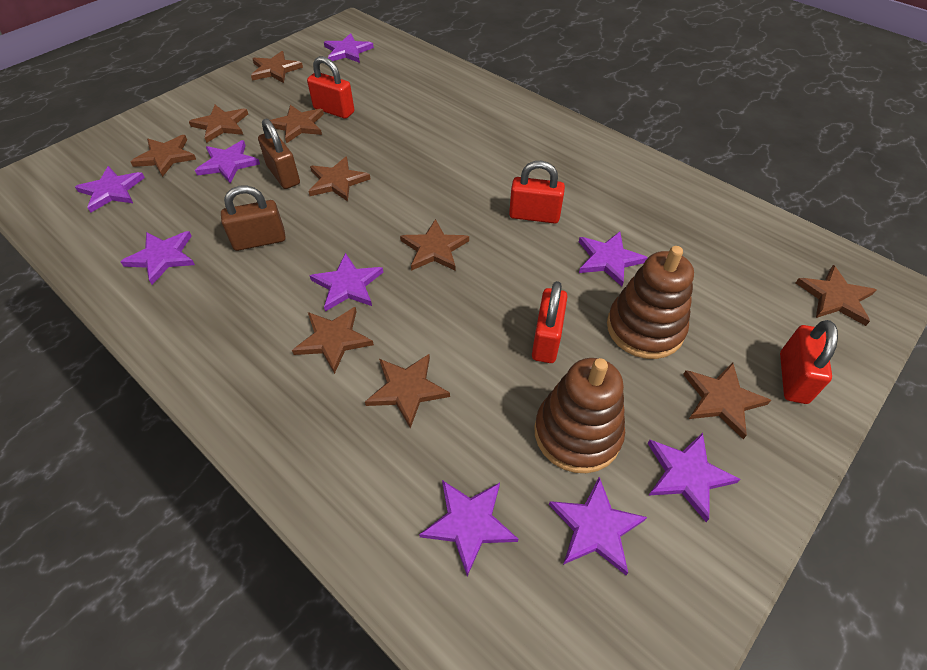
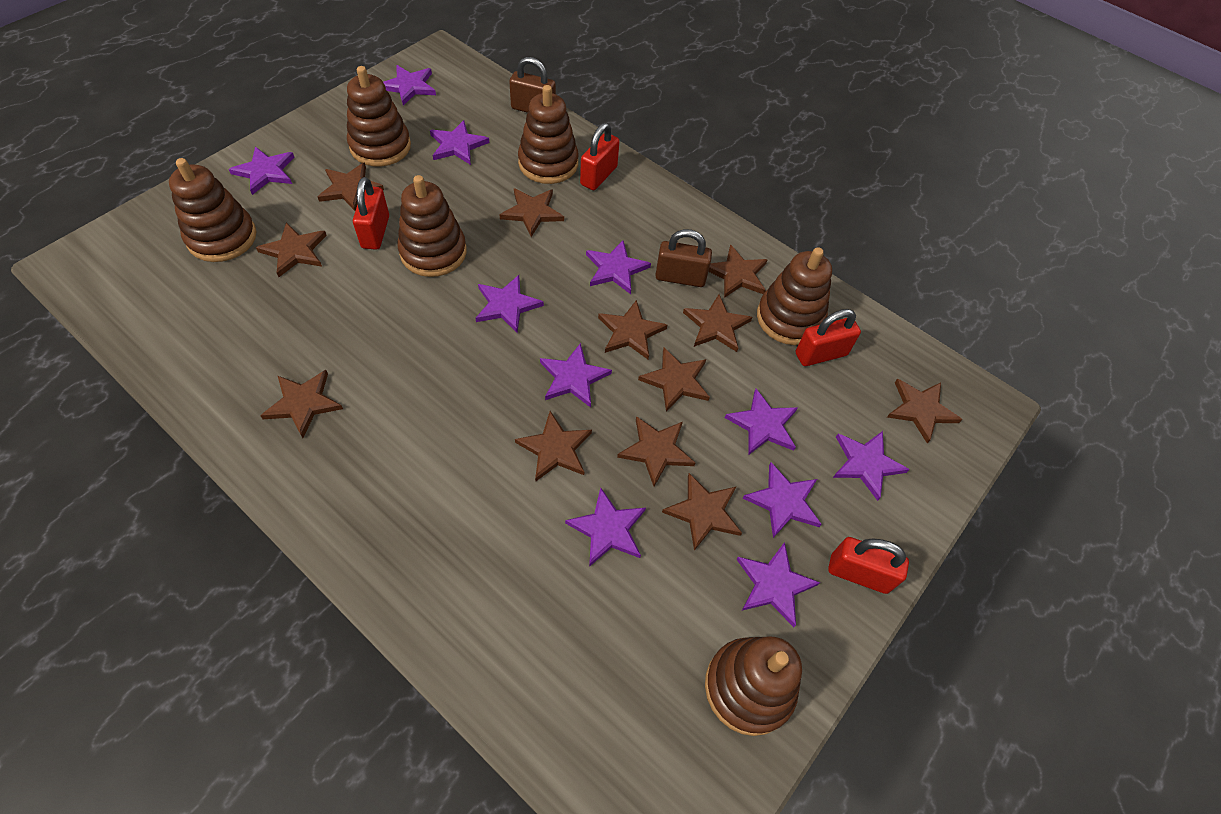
brown stacking toy: [534,358,625,473] [607,246,694,359] = 2 -> [169,158,257,262] [347,66,411,166] [397,175,467,277] [518,85,579,184] [705,636,802,736] [757,247,832,345] = 6
brown star: [131,135,196,177] [189,105,248,143] [251,51,303,83] [270,105,324,143] [292,307,374,374] [308,156,370,202] [365,354,450,428] [400,219,469,271] [683,362,771,439] [796,265,876,326] = 10 -> [256,222,327,277] [260,370,343,438] [318,163,384,211] [500,188,564,237] [515,411,592,481] [598,300,667,359] [617,416,695,486] [638,348,710,412] [662,473,742,551] [683,294,752,352] [709,244,768,298] [887,379,962,443] = 12
purple star: [75,166,145,213] [120,231,195,285] [195,140,260,183] [309,253,383,312] [324,33,374,63] [419,480,518,576] [549,477,647,575] [579,232,648,286] [648,433,741,522] = 9 -> [229,147,294,195] [383,65,436,106] [430,120,489,165] [476,275,544,333] [540,343,612,408] [565,487,646,567] [586,240,651,294] [725,389,798,455] [736,542,820,627] [743,462,822,538] [833,431,910,501] = 11

